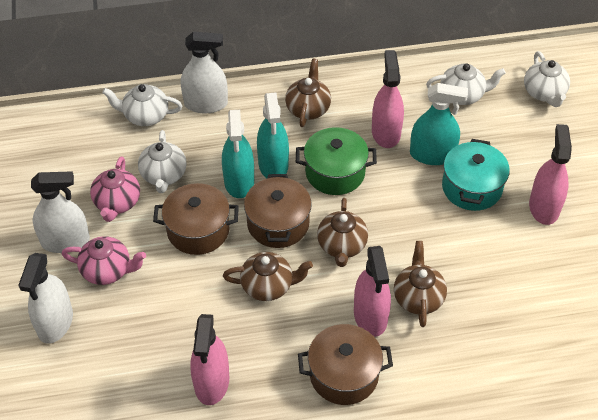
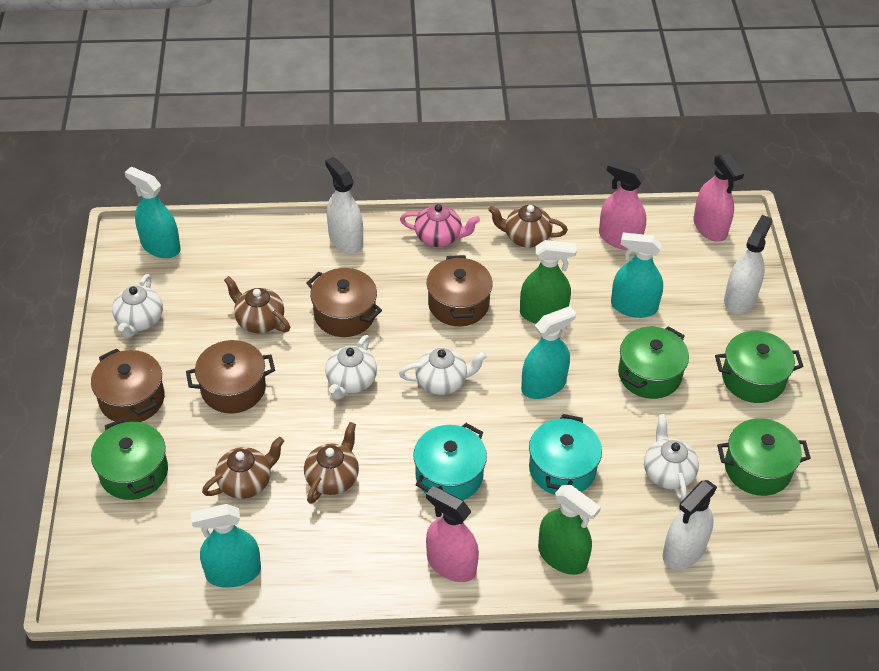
brown pot: [153,183,239,255] [244,174,312,248] [298,324,393,405] = 3 -> [91,349,165,422] [186,340,275,414] [307,268,382,337] [427,255,493,326] = 4
green pot: [296,127,377,195] = 1 -> [91,418,168,500] [618,326,689,399] [715,331,804,403] [717,418,811,496] = 4
green spray bottle: none = 0 -> [520,240,577,324] [538,485,601,575] = 2
pink spray bottle: [190,314,229,405] [354,246,391,337] [372,50,404,148] [529,124,572,225] = 4 -> [426,486,479,582] [599,160,646,250] [693,153,744,242] = 3
pink teapot: [62,236,146,285] [90,156,140,222] = 2 -> [400,204,480,247] = 1
turquoise pot: [442,139,510,211] = 1 -> [413,423,487,500] [529,414,602,495] = 2
turquoise spray bottle: [222,110,254,198] [257,92,289,178] [410,83,468,165] = 3 -> [125,167,181,258] [191,504,261,588] [521,306,576,399] [611,233,663,318] = 4

